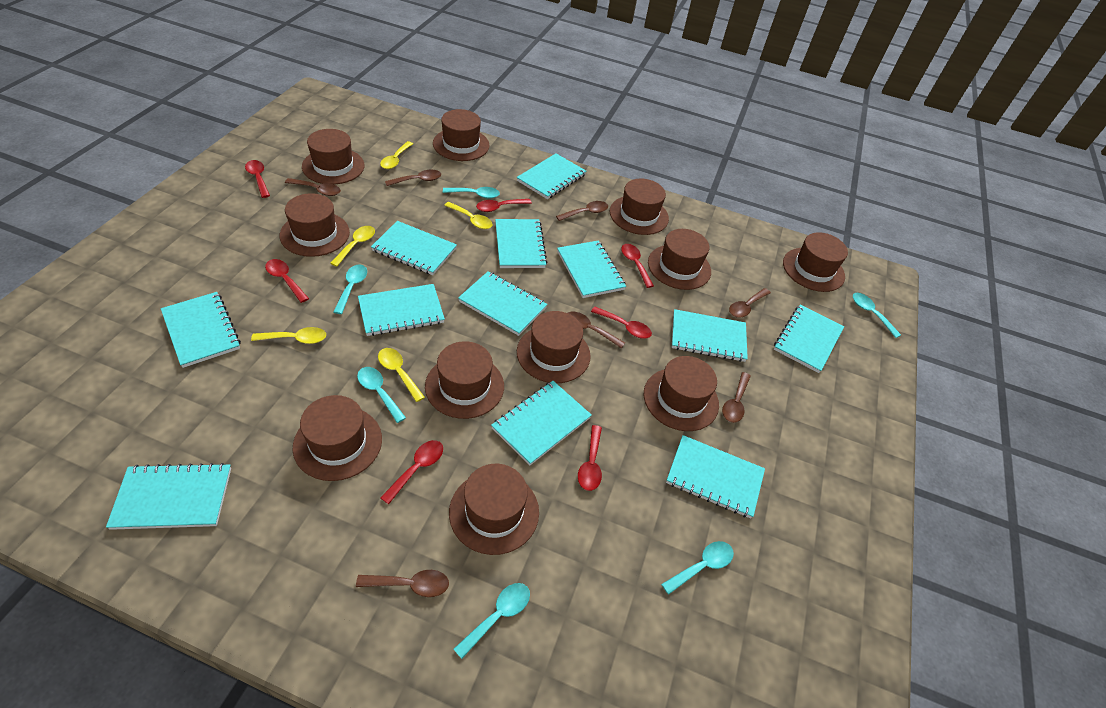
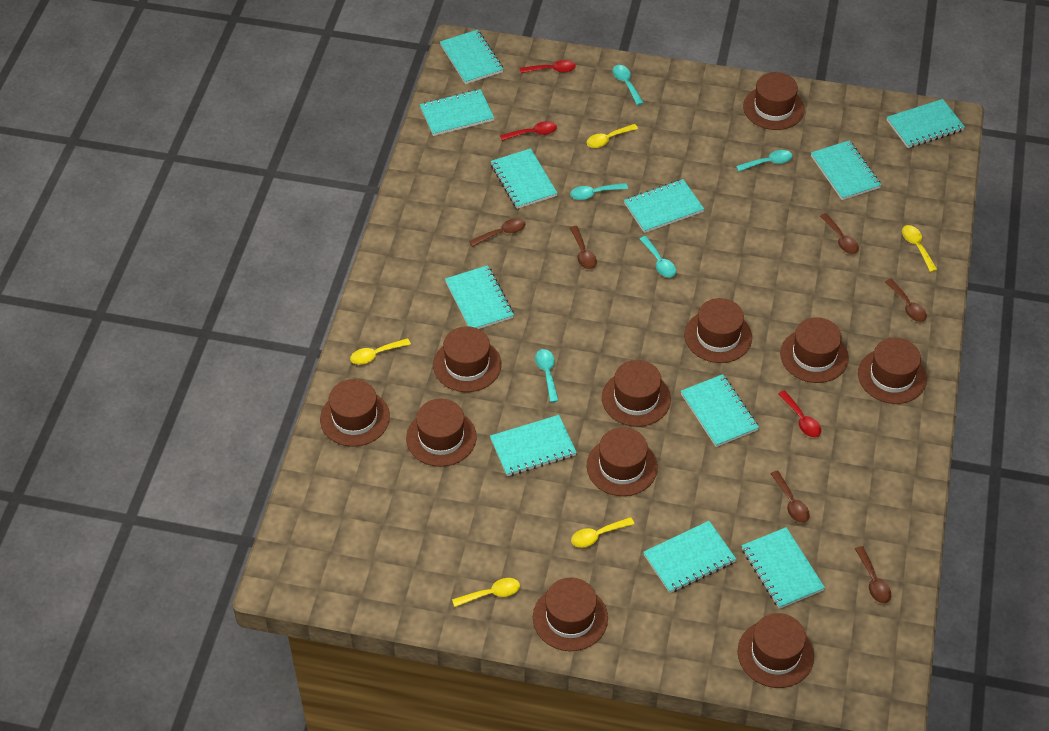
brown spoon: [285,178,341,196] [356,570,449,597] [385,170,441,186] [556,201,608,221] [568,312,625,349] [722,372,751,423] [729,288,771,318] = 7 -> [469,218,525,247] [570,226,597,269] [770,471,810,523] [820,213,859,254] [855,546,891,603] [885,279,927,322] = 6
red spoon: [245,160,270,198] [265,259,309,303] [381,440,443,504] [476,199,532,212] [578,425,602,491] [591,307,652,339] [621,244,654,288] = 7 -> [500,121,557,141] [520,60,576,73] [778,390,821,437] = 3
turquoise notebook: [106,463,231,530] [161,292,241,368] [358,284,445,336] [371,221,457,275] [458,271,547,336] [491,381,592,465] [495,219,547,268] [517,153,586,199] [557,241,626,298] [666,435,765,519] [672,309,748,362] [774,305,844,373] = 12 -> [420,89,494,136] [440,30,503,84] [445,265,514,329] [490,415,577,476] [491,148,557,209] [624,179,704,233] [643,521,736,593] [681,374,759,447] [742,527,825,609] [811,141,881,200] [887,99,965,148] = 11
turquoise spoon: [333,265,367,314] [357,367,406,423] [443,187,500,199] [454,583,530,659] [661,541,734,595] [853,293,901,338] = 6 -> [535,349,559,402] [570,183,628,200] [612,65,644,105] [640,236,676,278] [736,150,792,172] = 5

